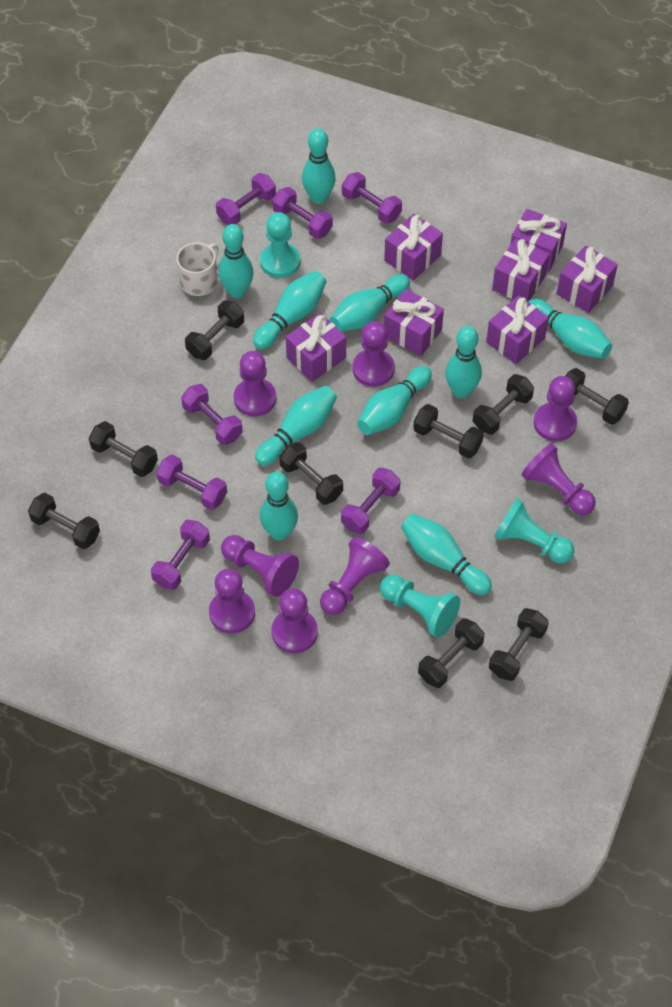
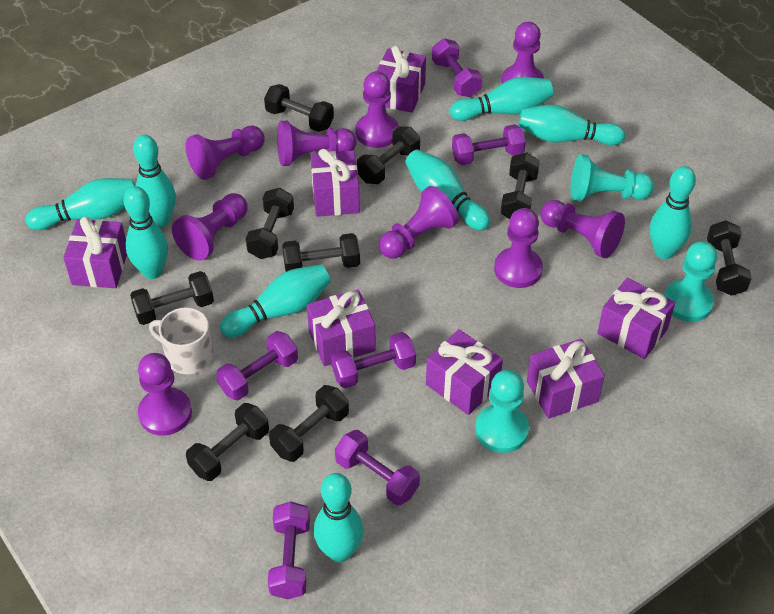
purple dumbbell: [151,520,210,590] [156,454,227,510] [181,384,243,445] [216,173,276,225] [272,187,333,239] [341,468,400,534] [342,172,402,224] = 7 -> [216,331,298,400] [268,502,310,599] [331,332,416,388] [335,430,420,505] [432,38,482,97] [452,125,526,165] = 6
purple pawn: [209,569,255,634] [221,535,299,597] [234,351,276,417] [272,588,318,653] [320,537,390,615] [353,321,395,387] [522,443,596,516] [534,376,577,442] = 8 -> [138,353,192,436] [172,193,248,261] [186,126,265,180] [277,121,357,166] [355,71,399,148] [379,186,459,258] [494,208,543,288] [502,22,544,83] [541,200,625,258] = 9
turquoise bowling pin: [218,224,253,298] [253,271,327,349] [255,386,337,466] [260,472,298,541] [302,128,336,204] [330,274,410,332] [357,366,432,435] [401,514,492,595] [445,326,482,398] [528,299,612,359] = 10 -> [25,178,135,230] [123,186,168,279] [133,135,176,227] [220,265,331,337] [314,473,364,562] [405,149,490,231] [450,77,553,121] [519,105,625,146] [650,166,696,259] = 9

